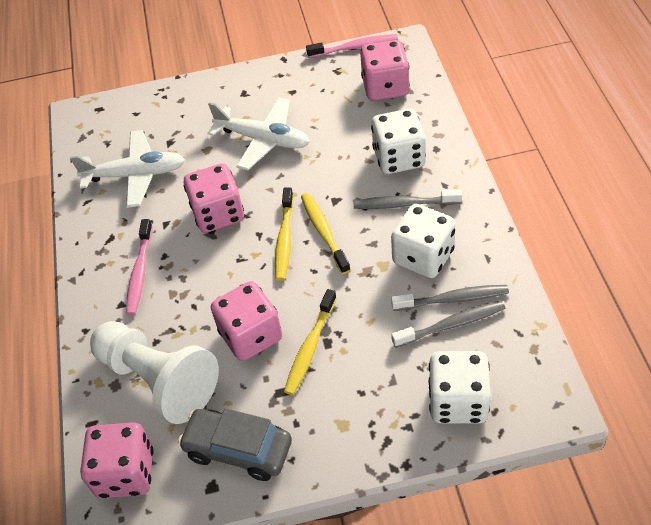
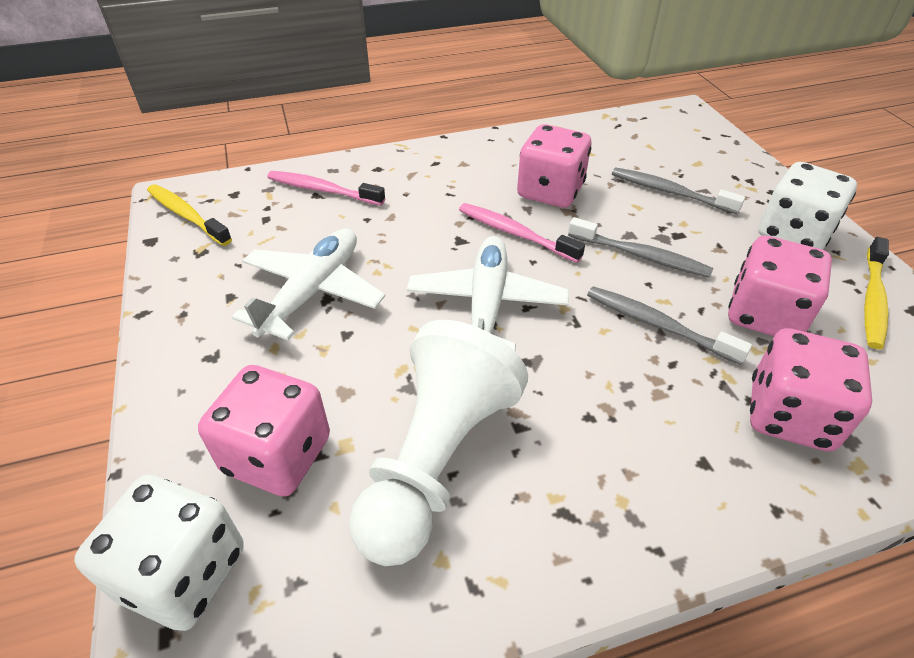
grey car: [178,408,292,481] = 1 -> none = 0
white dice: [371,109,426,174] [391,204,456,278] [429,351,491,424] = 3 -> [74,475,244,631] [758,162,857,250] = 2
yellow toothbrush: [275,187,294,281] [284,289,337,395] [301,193,351,274] = 3 -> [147,184,232,246] [864,237,889,349] = 2

